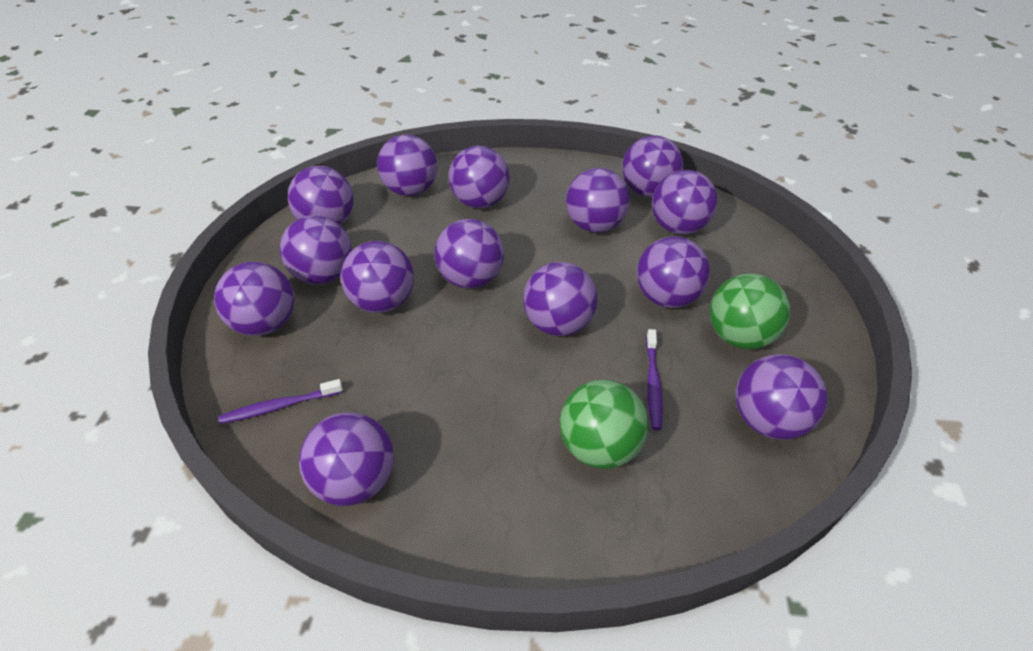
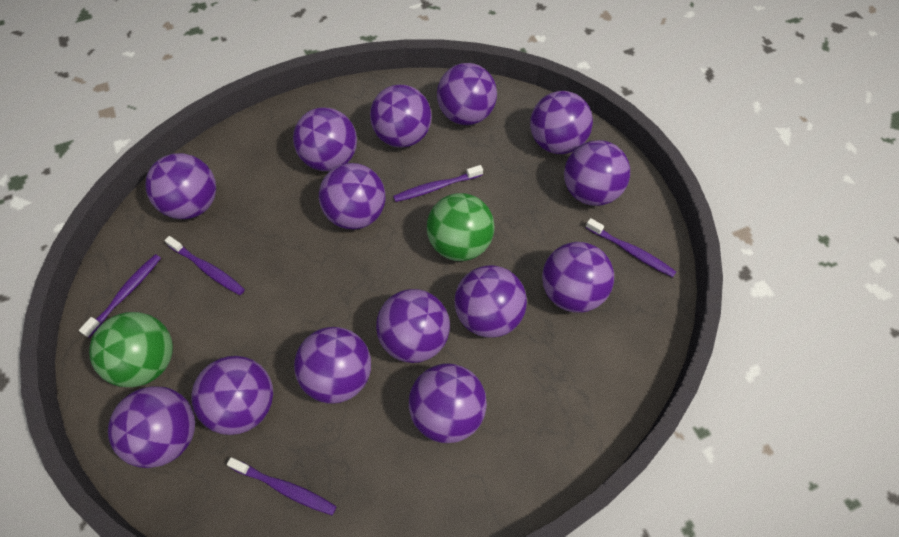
purple toothbrush: [218,379,343,424] [646,329,663,430] = 2 -> [79,254,161,337] [164,236,245,295] [227,457,337,515] [393,165,483,202] [586,218,676,277] = 5

